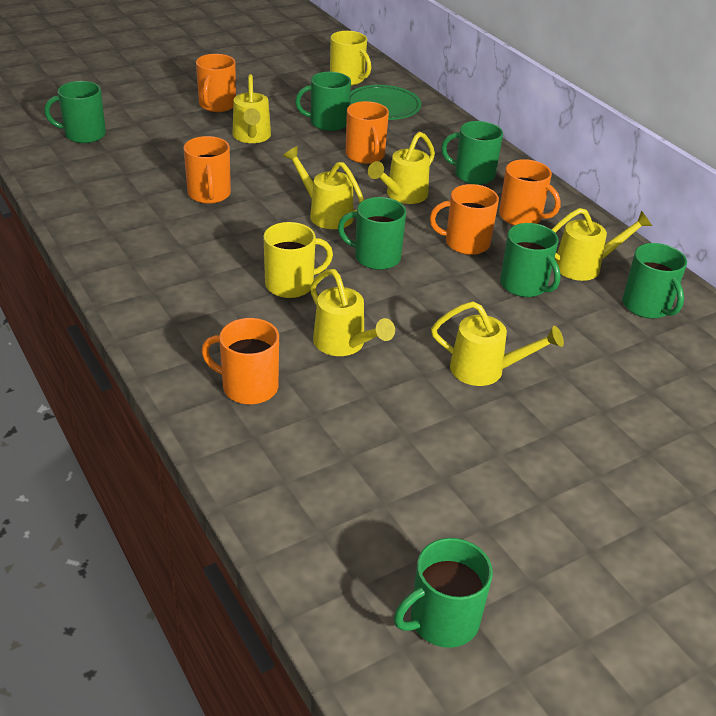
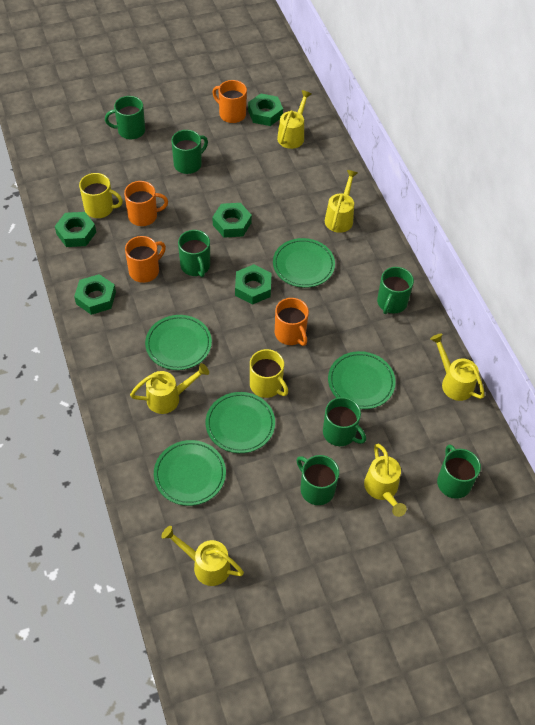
green nut: none = 0 -> [55,212,96,247] [74,274,116,315] [213,203,252,238] [235,264,271,305] [248,94,283,126] = 5
green plate: [350,85,421,120] = 1 -> [145,315,212,370] [154,440,226,506] [206,392,275,453] [273,238,335,288] [328,351,396,409] = 5
orange mug: [184,136,231,204] [196,54,236,112] [201,318,279,404] [345,101,389,164] [430,184,499,255] [499,159,561,225] = 6 -> [124,181,168,226] [125,236,166,283] [212,80,247,123] [275,298,309,346] = 4

